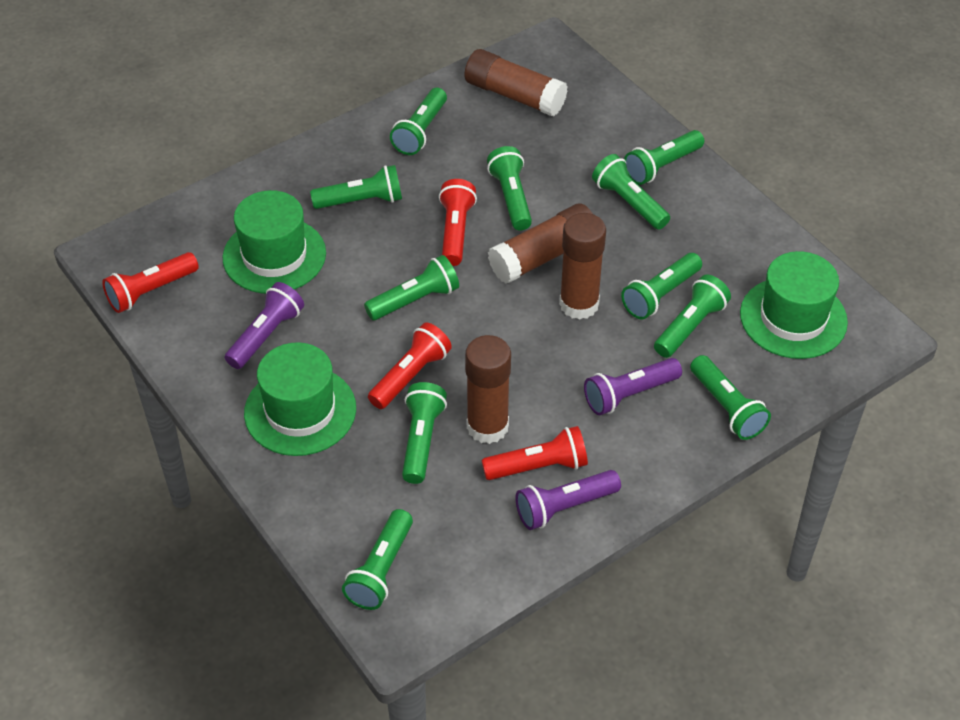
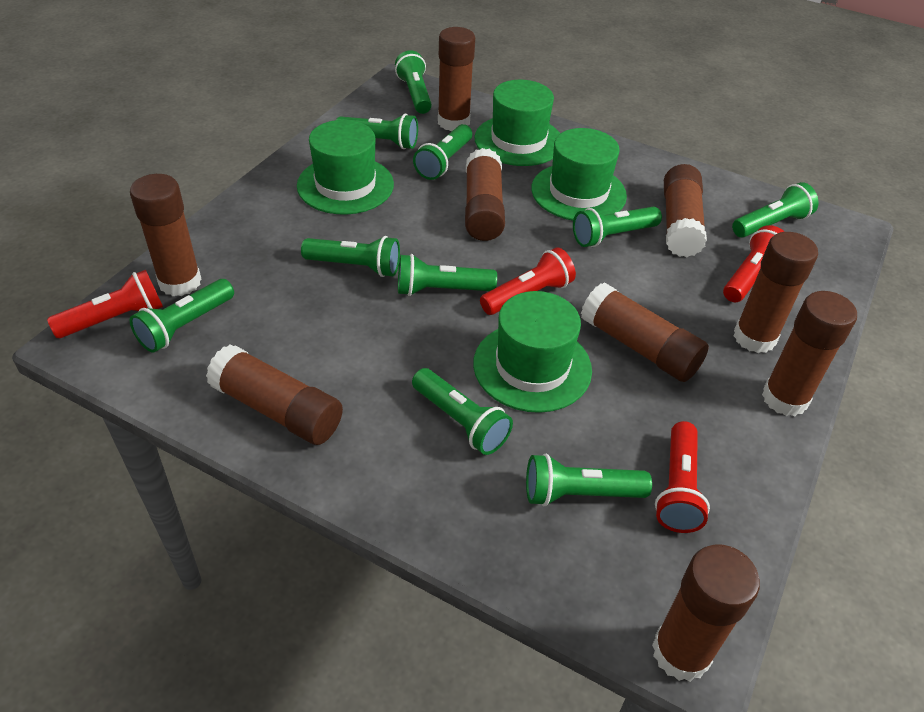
brown glue stick: [464,49,568,116] [465,335,511,444] [488,203,593,284] [559,213,606,320] = 4 -> [130,174,202,296] [206,345,343,445] [438,27,475,131] [465,148,505,241] [581,282,709,382] [652,545,760,682] [664,164,707,257] [734,232,818,353] [762,291,857,416] = 9
green flashlight: [310,165,402,209] [342,509,413,610] [364,255,459,320] [390,88,447,155] [402,382,447,484] [487,146,532,231] [592,154,670,230] [621,253,702,319] [624,130,704,185] [654,274,731,358] [690,355,771,440] = 11 -> [130,279,234,353] [301,236,400,277] [336,114,418,149] [395,50,432,114] [398,254,497,296] [412,368,513,455] [413,124,472,180] [526,454,652,506] [573,207,662,247] [732,182,818,238] = 10
green hat: [223,190,326,294] [244,342,356,456] [740,251,848,359] = 3 -> [297,120,394,214] [473,291,592,413] [474,80,560,166] [531,128,627,221] = 4
purple flashlight: [224,282,304,369] [515,470,621,530] [584,358,682,415] = 3 -> none = 0

